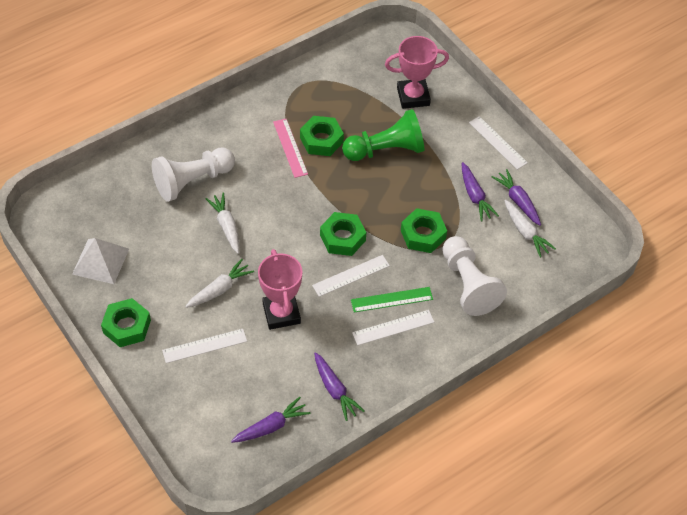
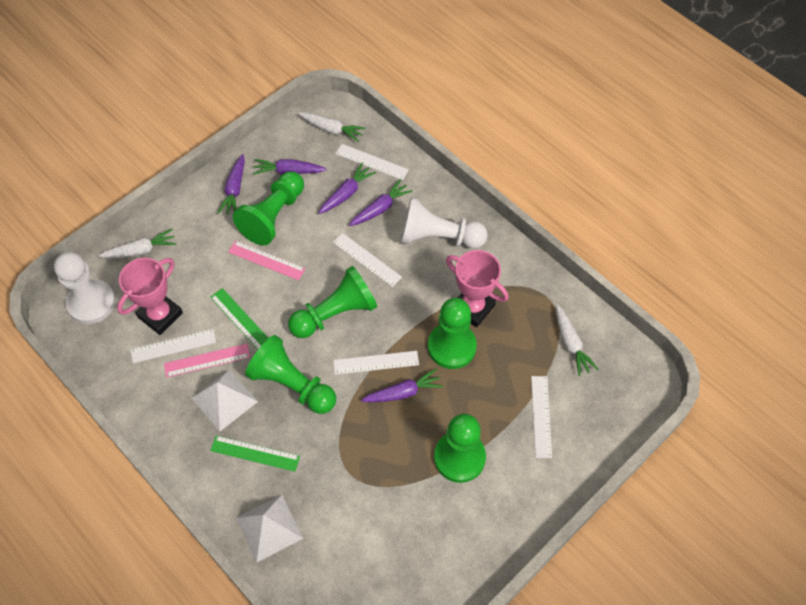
green nut: [101,298,151,347] [300,116,344,156] [320,212,366,256] [401,208,447,253] = 4 -> none = 0
green pawn: [342,109,424,161] = 1 -> [233,171,304,246] [245,335,336,414] [288,266,377,338] [428,298,477,369] [434,414,486,483] = 5
green ruler: [351,287,433,312] = 1 -> [210,288,268,349] [210,436,300,472] = 2
pink ruler: [273,119,308,178] = 1 -> [164,344,250,378] [228,241,306,280] = 2
purple carrot: [231,397,310,443] [314,352,364,421] [462,162,499,221] [492,169,541,226] = 4 -> [218,154,245,215] [253,159,327,175] [319,163,376,214] [349,179,413,226] [361,368,444,402] = 5
white pyramid: [72,238,129,284] = 1 -> [192,369,258,431] [236,495,303,563] = 2
white ruler: [162,329,247,363] [312,255,390,297] [352,310,434,346] [469,116,528,170] = 4 -> [130,329,216,363] [333,233,402,287] [333,351,419,375] [335,144,409,180] [531,376,552,458] = 5

